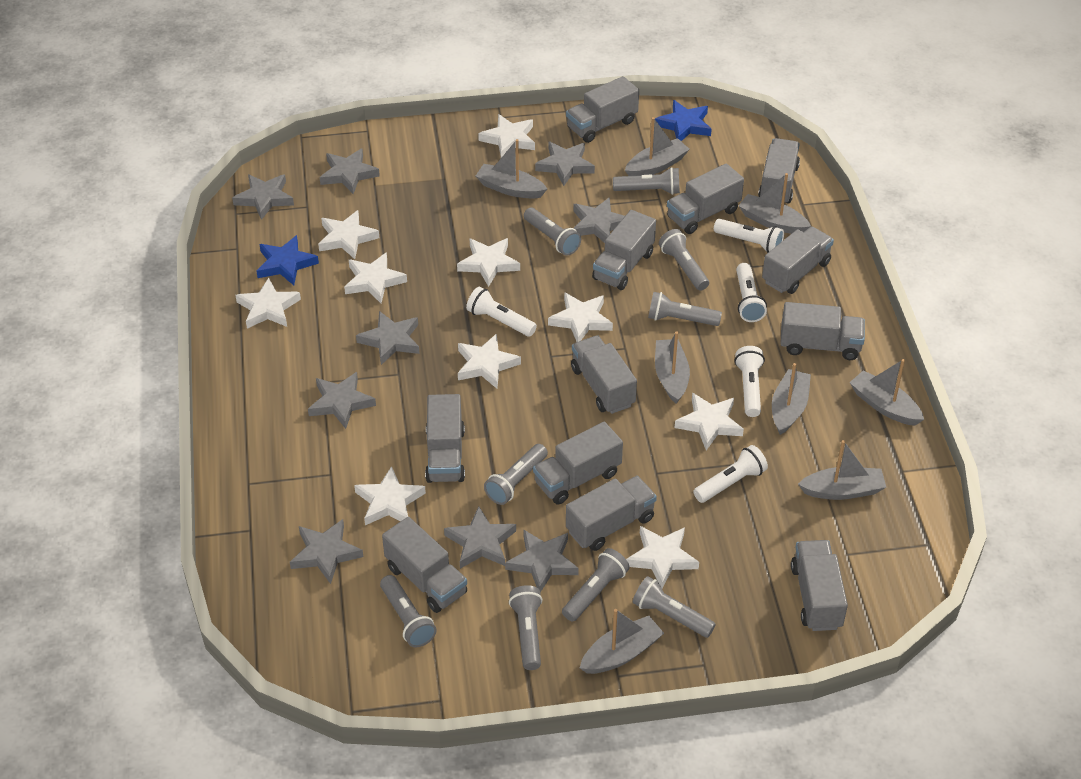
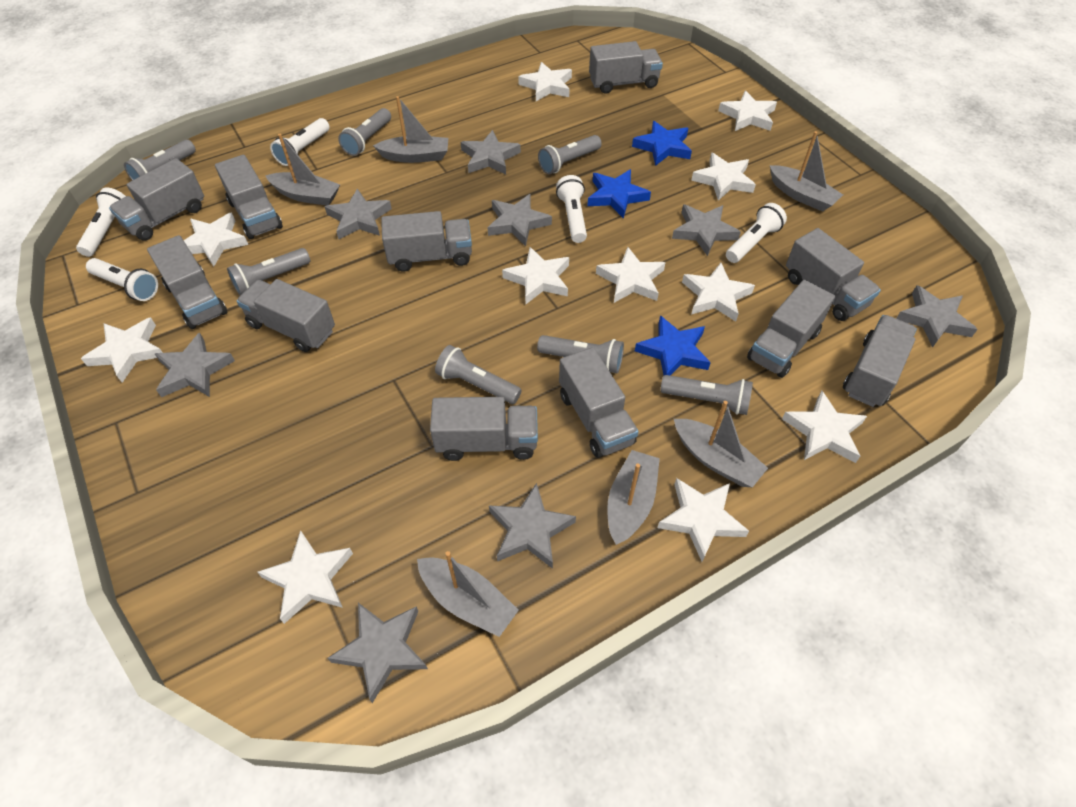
blue star: [257,235,319,285] [655,100,712,141] = 2 -> [587,169,651,219] [632,121,692,166] [635,316,711,376] = 3
grey boat: [476,139,547,199] [580,609,664,674] [625,117,690,176] [655,332,690,404] [739,173,811,234] [772,363,811,435] [798,440,886,500] [849,359,924,426] = 8 -> [265,134,340,205] [373,96,448,163] [417,551,519,637] [607,450,660,545] [674,401,768,487] [770,131,843,212] = 6
grey flashlight: [380,575,437,647] [484,444,548,505] [509,585,542,670] [524,208,581,256] [562,548,630,622] [613,167,680,195] [633,576,716,638] [648,292,722,326] [659,229,709,291] = 9 -> [124,140,196,181] [227,248,310,295] [338,108,391,156] [435,345,522,404] [537,335,624,373] [538,135,602,174] [660,375,753,415] = 7
grey star: [232,174,294,220] [290,519,363,584] [308,372,376,429] [320,148,380,194] [356,311,420,365] [444,506,516,569] [505,529,579,592] [535,142,595,186] [573,197,625,243] = 9 -> [155,332,235,397] [325,188,392,239] [328,603,428,703] [461,130,521,175] [487,194,552,246] [489,483,576,569] [672,204,741,256] [896,285,978,348] = 8
grey truck: [382,517,467,613] [425,394,465,483] [533,422,623,504] [566,76,639,143] [566,476,657,551] [571,336,637,414] [592,210,656,290] [667,164,744,234] [758,138,800,203] [762,227,834,294] [780,302,865,360] [791,540,848,631] = 12 -> [109,158,204,241] [147,235,227,329] [215,155,283,239] [237,279,335,352] [381,211,472,272] [430,397,538,461] [559,347,639,458] [589,41,663,94] [747,280,835,378] [786,228,881,321] [843,315,917,407] = 11
white star: [235,278,301,329] [318,210,379,259] [344,252,407,303] [354,466,426,525] [457,238,520,287] [458,334,521,389] [478,114,535,158] [548,292,613,342] [626,526,699,589] [675,393,744,450] = 10 -> [81,317,163,383] [184,213,248,266] [257,530,353,624] [502,247,569,305] [518,62,572,101] [596,247,666,303] [657,478,749,562] [682,263,755,321] [691,153,756,201] [718,90,777,131] [782,391,867,463] = 11

